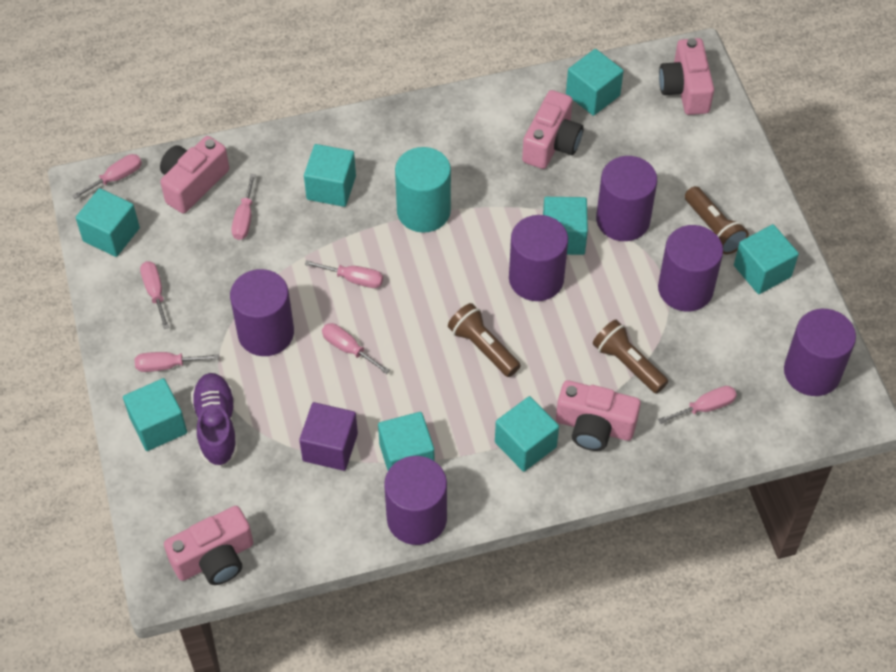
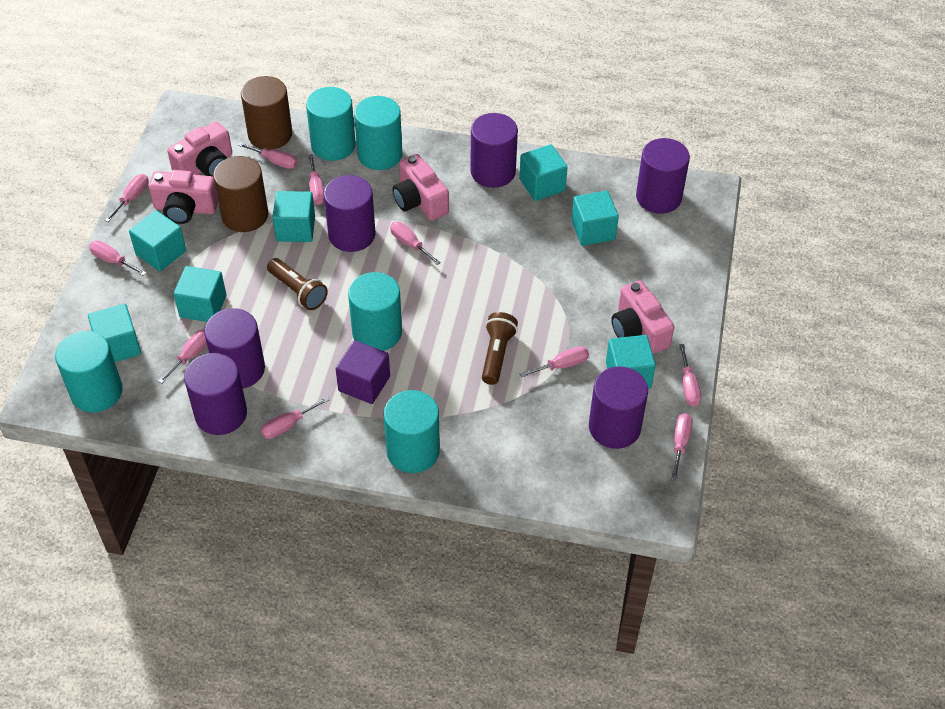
brown cylinder: none = 0 -> [213,156,268,232] [241,76,292,150] = 2
brown flashlight: [448,303,521,377] [593,320,668,394] [685,186,749,254] = 3 -> [267,258,328,310] [482,312,518,385] = 2
pink camera: [160,136,229,213] [164,506,253,585] [522,90,584,169] [556,380,641,451] [659,38,714,115] = 5 -> [149,170,218,224] [167,121,232,177] [392,154,449,221] [611,281,674,354] = 4
pink screwdriver: [72,154,142,199] [135,352,219,372] [140,261,169,329] [231,174,256,240] [305,260,383,288] [322,323,390,374] [658,386,737,424] = 7 -> [89,241,146,276] [105,174,149,222] [158,329,207,383] [238,142,298,169] [261,396,330,439] [309,154,324,205] [390,222,441,265] [520,346,589,378] [671,413,693,480] [679,344,701,407] = 10
purple shoe: [191,373,238,467] = 1 -> none = 0
turquoise cube: [76,188,140,257] [123,378,187,451] [304,144,356,207] [378,412,434,471] [495,396,559,472] [543,197,588,255] [566,49,624,116] [734,224,799,294] = 8 -> [88,304,141,362] [129,210,186,271] [174,266,226,322] [272,191,315,242] [519,144,568,201] [571,191,619,246] [606,335,656,389] = 7
turquoise cylinder: [395,147,451,233] = 1 -> [55,331,123,413] [306,87,356,161] [348,272,402,351] [354,96,402,170] [384,390,440,473] = 5

